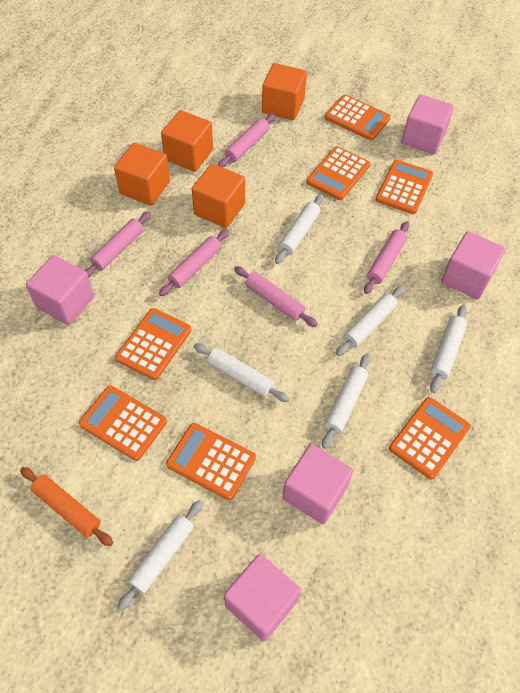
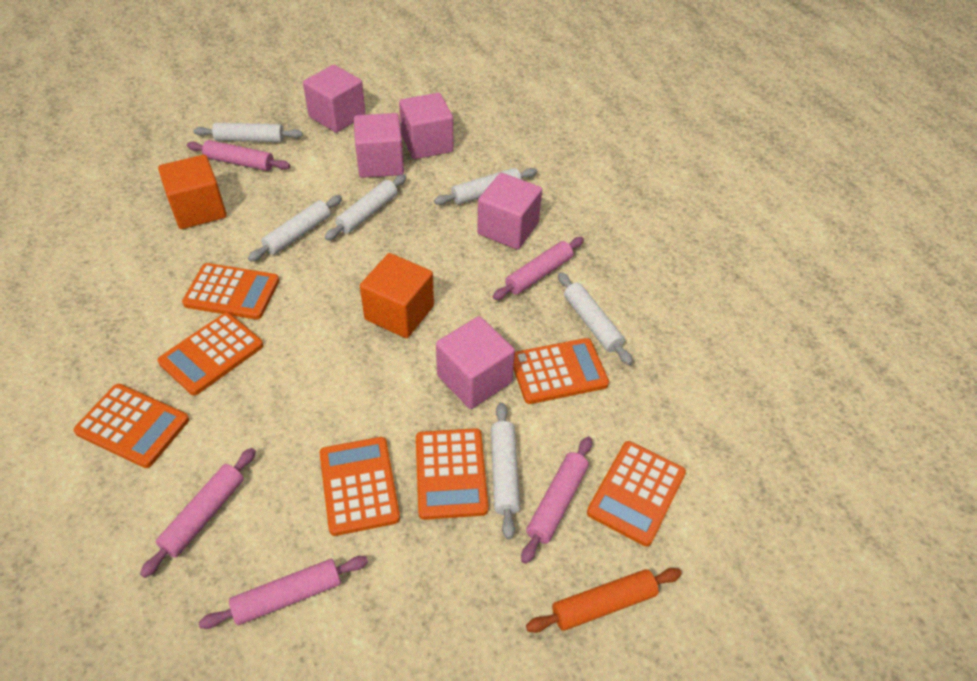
orange cube: [114,143,170,206] [161,110,213,172] [192,164,245,228] [262,63,307,120] = 4 -> [158,155,227,229] [360,253,434,338] = 2

